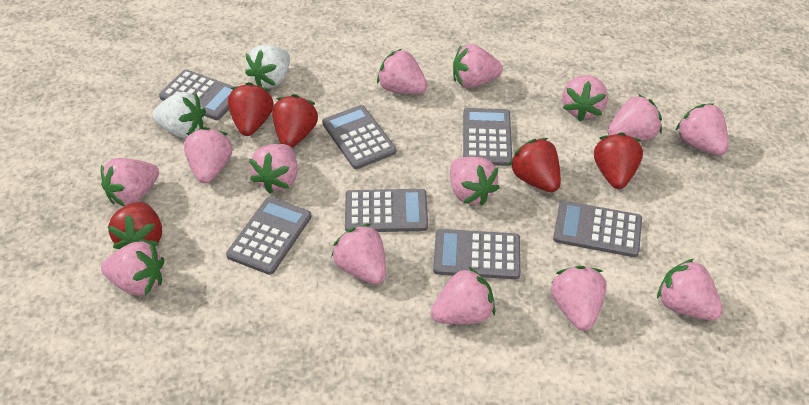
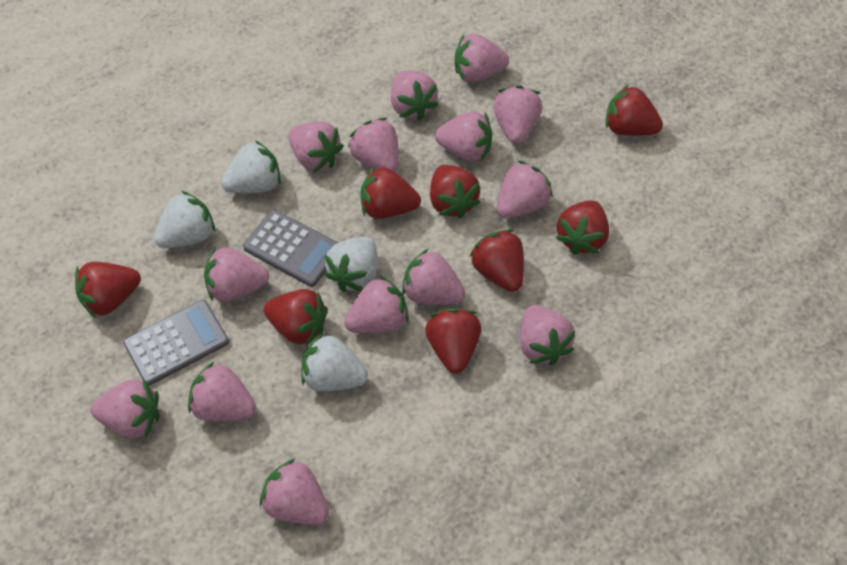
grey calculator: [159,70,234,120] [226,197,312,275] [322,105,396,169] [345,189,428,232] [433,229,521,279] [463,108,512,166] [553,201,642,257] = 7 -> [123,300,229,386] [243,210,338,287] = 2
red strawberry: [108,202,162,249] [228,82,274,136] [272,94,318,148] [509,138,561,192] [594,132,643,189] = 5 -> [75,262,141,318] [264,289,328,346] [361,166,421,219] [425,308,481,374] [430,165,481,219] [469,229,524,292] [555,200,609,255] [606,84,663,136] = 8
white strawberry: [152,92,206,138] [245,45,290,88] = 2 -> [154,191,215,248] [221,140,281,193] [301,332,368,391] [324,237,377,292] = 4

